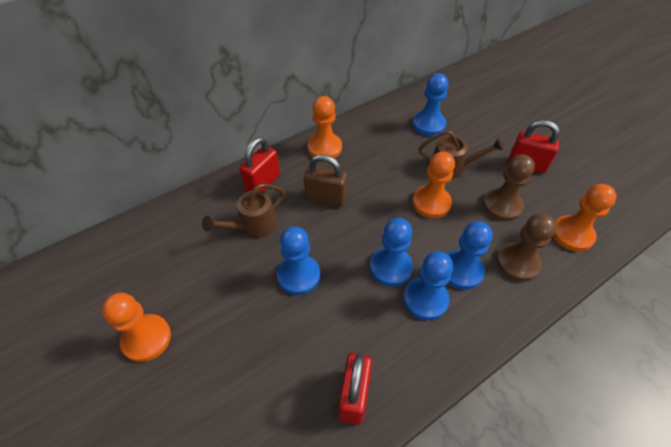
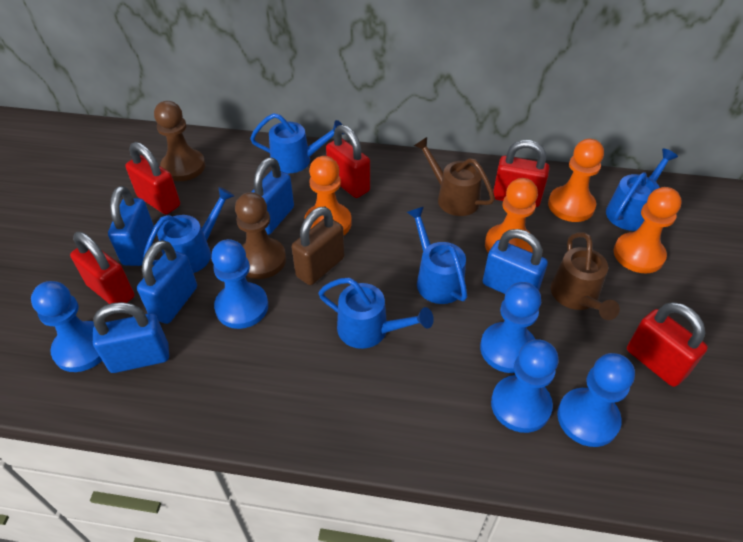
blue padlock: none = 0 -> [93,302,169,373] [108,186,154,266] [137,240,197,324] [251,157,294,235] [483,229,548,294] = 5
blue watering can: none = 0 -> [143,187,234,273] [250,113,344,173] [318,278,434,349] [407,207,467,304] [606,148,678,231] = 5
red padlock: [240,137,280,192] [338,353,372,425] [508,120,560,173] = 3 -> [70,232,135,304] [125,142,180,215] [326,125,370,198] [493,140,549,207] [627,302,708,387] = 5

